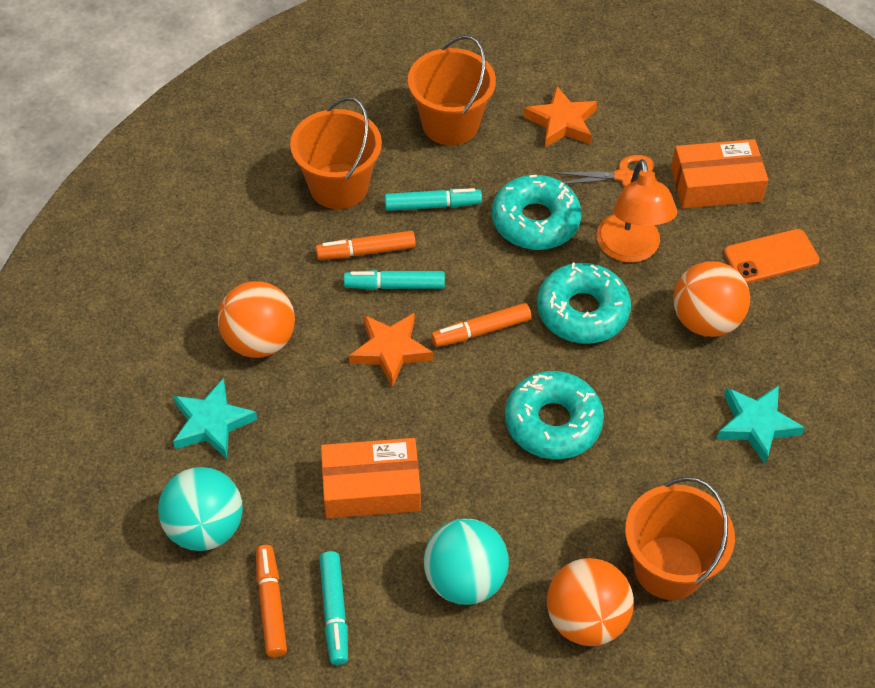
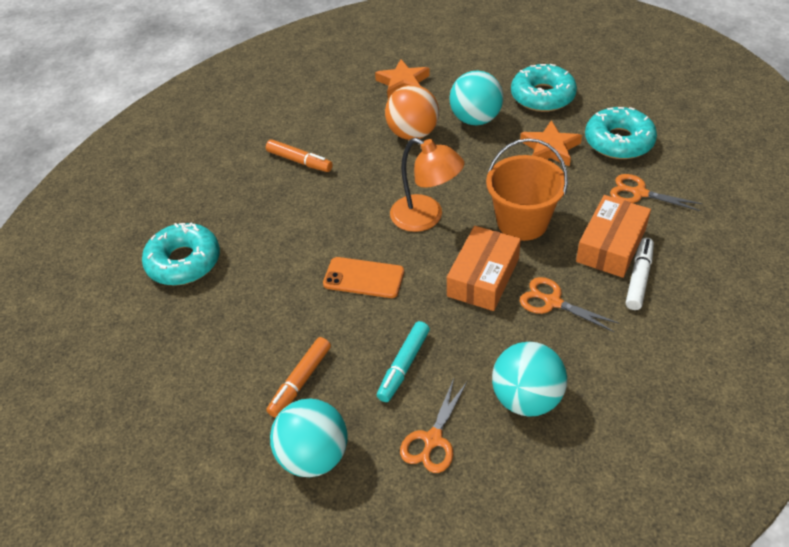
orange ball: [218,281,295,358] [547,558,634,646] [673,261,750,337] = 3 -> [385,85,439,140] = 1
orange bucket: [290,97,382,209] [408,35,496,145] [625,477,735,600] = 3 -> [486,138,568,241] = 1
orange marker: [256,545,287,657] [316,231,416,260] [431,303,531,347] = 3 -> [266,139,333,172] [266,337,331,418] = 2
orange scissors: [553,155,657,187] = 1 -> [400,379,467,473] [520,277,619,332] [610,174,703,211] = 3
turquoise ball: [158,467,243,551] [424,519,509,605] = 2 -> [270,398,347,477] [450,71,503,125] [492,342,567,417] = 3
turquoise marker: [319,551,348,665] [344,270,445,290] [384,188,482,211] = 3 -> [377,321,430,402] = 1
turquoise star: [173,378,257,459] [717,385,805,464] = 2 -> none = 0
white marker: none = 0 -> [626,238,654,310] = 1

